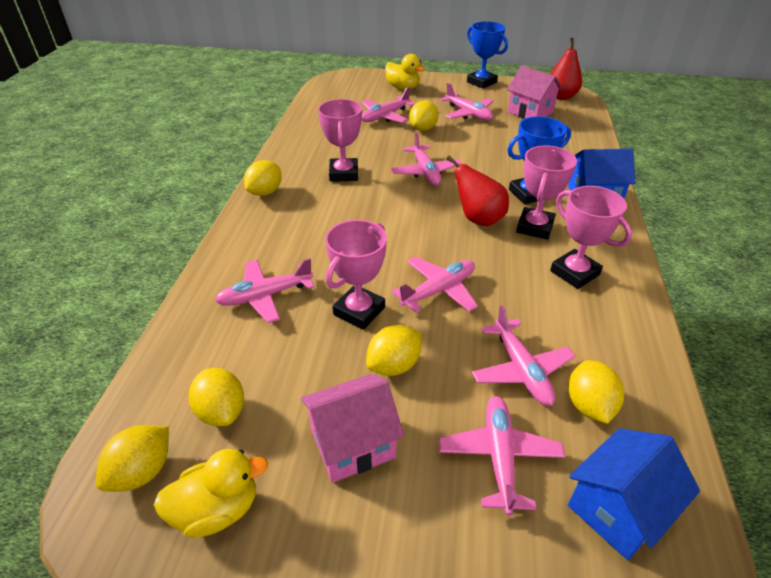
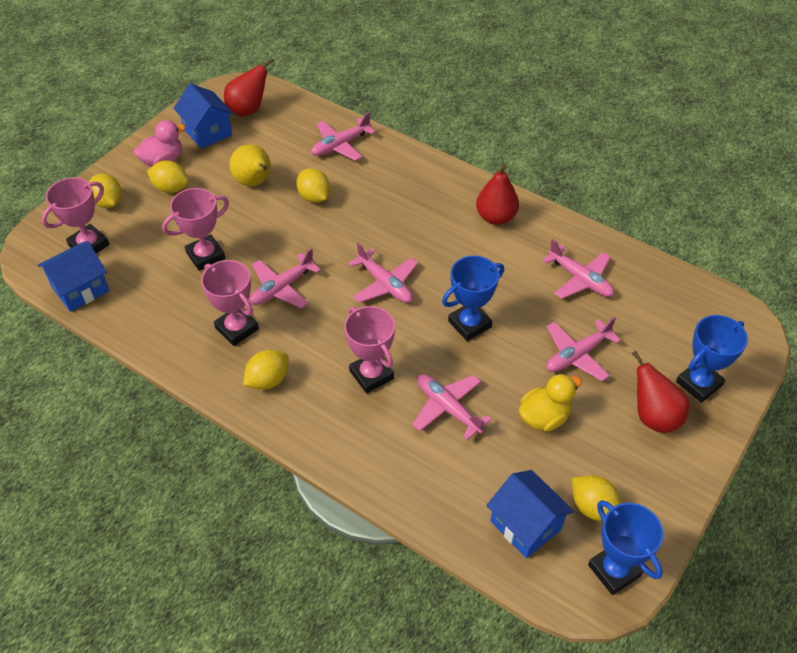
blue house: [568,149,635,198] [568,428,700,560] = 2 -> [38,241,110,312] [174,83,234,149] [486,470,574,559] = 3
blue trophy: [467,21,508,88] [507,116,571,204] = 2 -> [442,256,504,341] [588,500,664,595] [676,315,748,403] = 3
pink duck: none = 0 -> [134,120,186,167] = 1
pink house: [301,374,404,483] [507,66,563,119] = 2 -> none = 0
pink plane: [215,258,314,323] [362,87,416,123] [391,132,462,186] [391,256,478,313] [439,83,494,121] [439,396,565,516] [472,305,575,406] = 7 -> [249,248,321,309] [311,112,376,161] [348,243,418,303] [412,374,492,440] [542,239,614,299] [547,317,621,381] = 6
red pear: [447,156,509,226] [551,37,582,100] = 2 -> [224,58,274,116] [476,165,519,225] [632,351,689,433] = 3
yellow duck: [153,449,268,538] [385,54,425,90] = 2 -> [519,374,582,432] = 1
yellow lemon: [96,425,169,492] [189,368,244,426] [244,160,282,196] [366,325,421,376] [409,100,438,131] [568,360,624,424] = 6 -> [89,173,122,208] [147,161,189,193] [243,350,289,390] [296,168,330,203] [572,475,621,521] = 5
yellow pear: none = 0 -> [229,144,271,186] = 1

